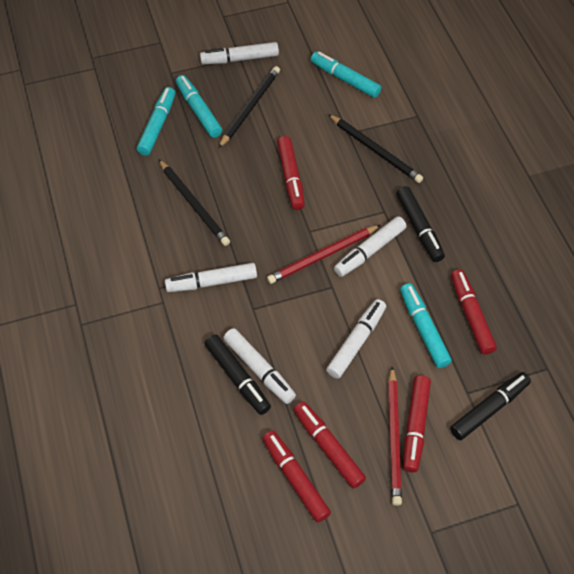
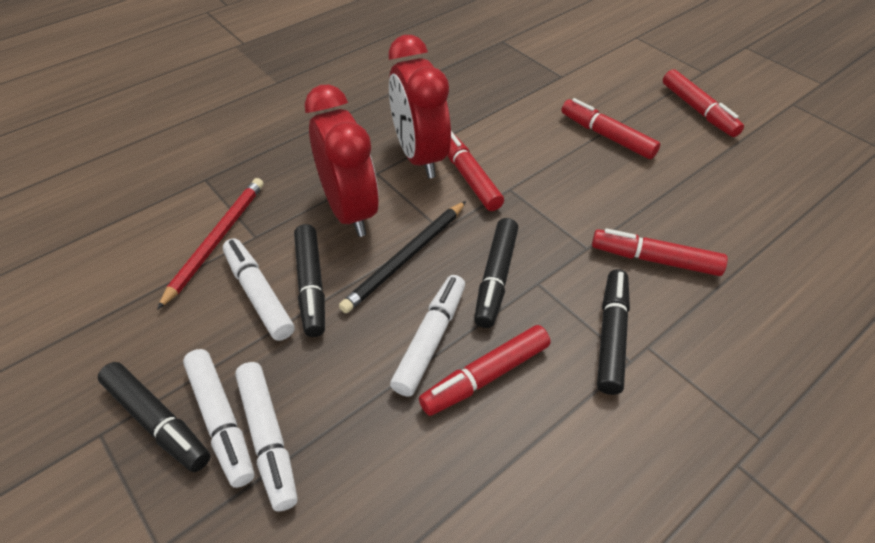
black marker: [205,334,271,415] [396,186,445,262] [450,372,531,440] = 3 -> [98,362,210,472] [294,224,325,337] [474,218,518,328] [597,269,630,395] = 4
black pencil: [158,159,230,246] [218,66,280,149] [328,114,423,183] = 3 -> [339,201,466,313] = 1
red clock: none = 0 -> [305,85,379,237] [389,35,451,179] = 2
red pencil: [267,225,381,284] [388,367,402,506] = 2 -> [157,178,264,310] = 1
turquoise marker: [137,87,176,156] [176,75,222,138] [311,52,381,98] [400,283,452,368] = 4 -> none = 0
white marker: [165,263,257,292] [200,42,279,64] [223,328,296,404] [326,299,386,379] [334,216,407,277] = 5 -> [183,349,254,488] [223,238,295,341] [235,362,298,511] [390,275,465,396] = 4

